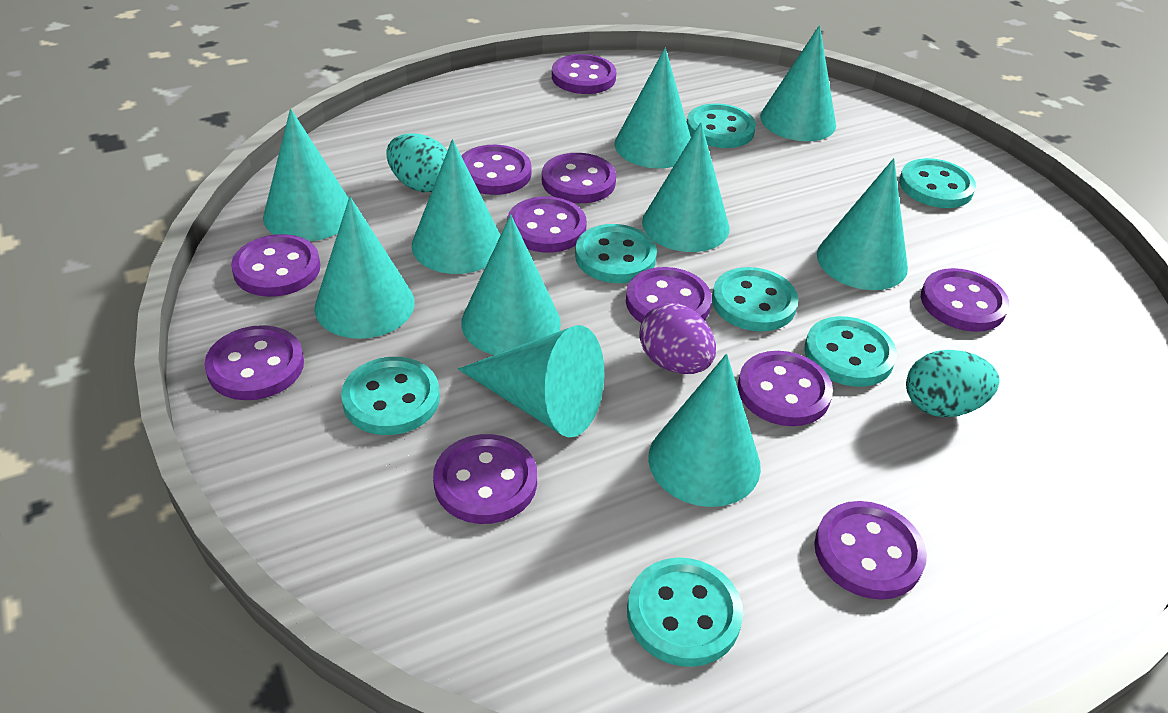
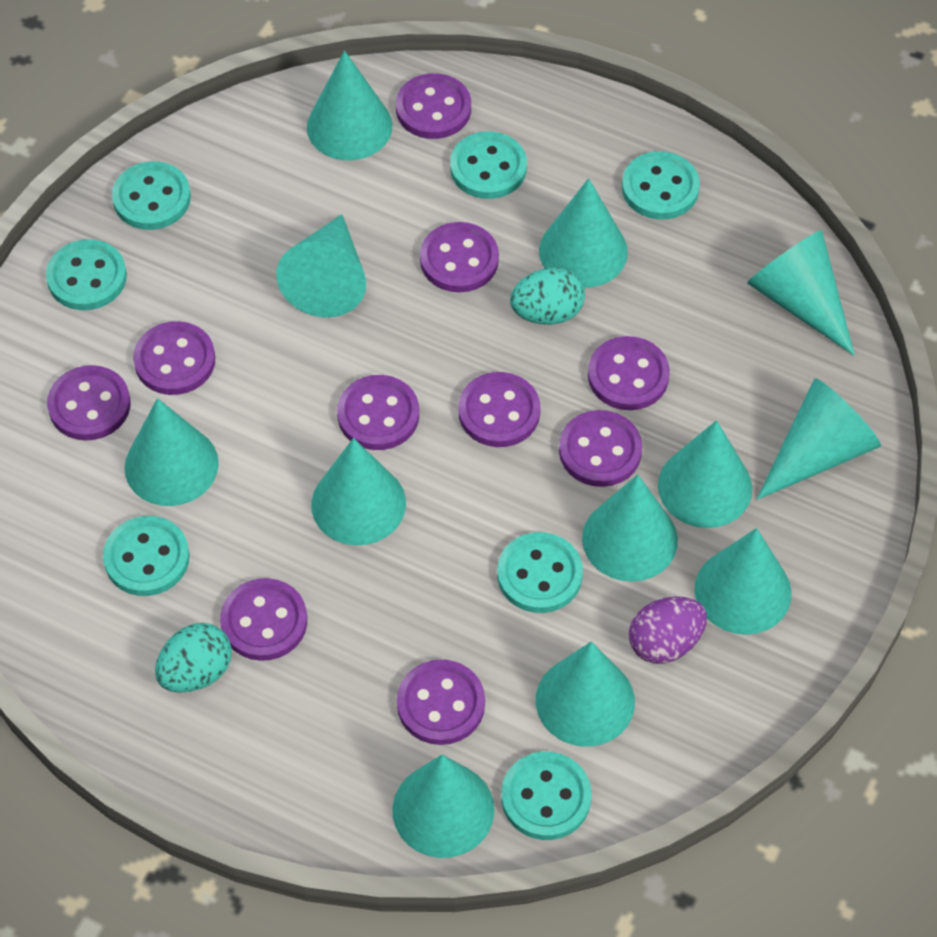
purple button: [204,325,304,400] [231,234,320,297] [433,434,537,524] [461,145,532,195] [508,196,587,253] [542,153,616,203] [552,54,616,94] [626,267,712,323] [738,351,833,426] [814,501,927,600] [921,268,1009,332] = 11 -> [47,365,131,441] [133,321,215,395] [220,578,307,661] [337,375,419,450] [396,73,471,139] [397,659,485,745] [420,222,499,292] [458,372,541,447] [559,410,642,487] [588,336,670,410] = 10
turquoise cone: [263,109,349,241] [315,196,415,339] [412,139,501,274] [458,325,605,437] [461,215,561,355] [615,47,691,169] [642,122,730,252] [648,354,761,507] [760,25,836,141] [817,158,908,290] = 10 -> [125,398,219,506] [276,215,366,318] [307,51,393,160] [311,438,406,545] [393,755,494,858] [536,642,635,747] [539,178,628,288] [582,475,678,582] [658,420,752,528] [695,528,791,635] [747,230,855,355] [756,379,881,500] = 12

